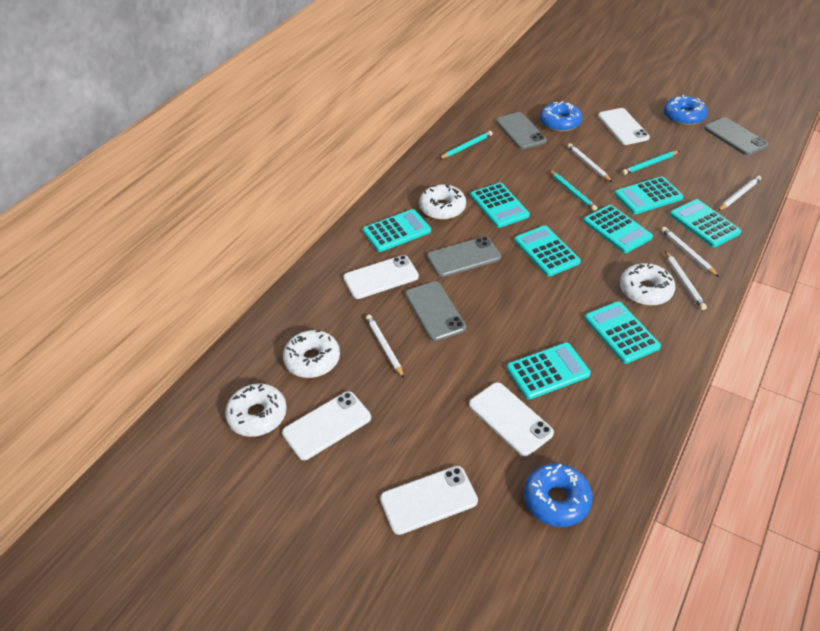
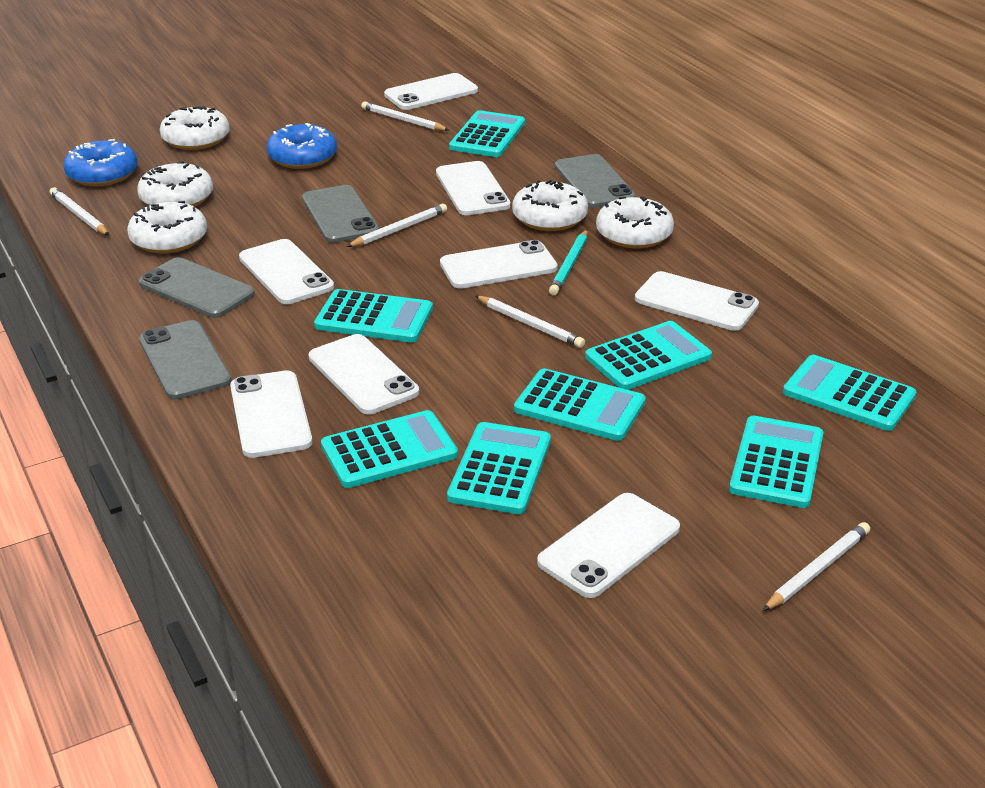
blue donut: [524,463,593,527] [540,101,582,132] [664,95,707,126] = 3 -> [63,139,138,186] [266,123,337,169] = 2
turquoise pencil: [439,131,493,159] [549,170,597,211] [622,151,679,175] = 3 -> [549,230,588,295] = 1
white donut: [225,383,287,437] [283,330,340,378] [419,184,466,220] [620,263,675,306] = 4 -> [127,201,207,253] [137,161,213,207] [160,106,230,150] [512,180,588,231] [596,196,674,248] = 5
white phone: [282,391,371,460] [343,255,419,299] [380,466,478,535] [469,382,554,457] [598,108,650,145] = 5 -> [230,370,312,458] [239,239,334,304] [309,334,419,414] [384,73,478,110] [436,161,511,215] [440,240,558,289] [537,493,680,598] [635,271,759,331] = 8

